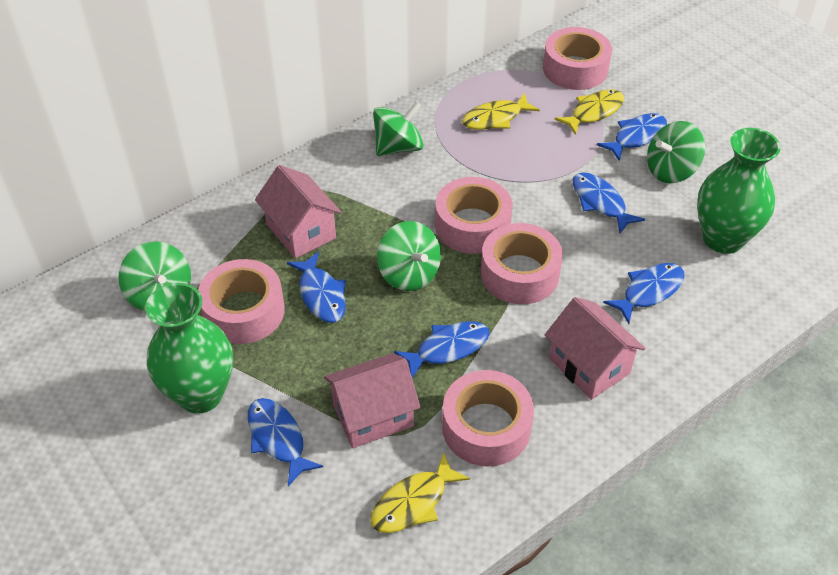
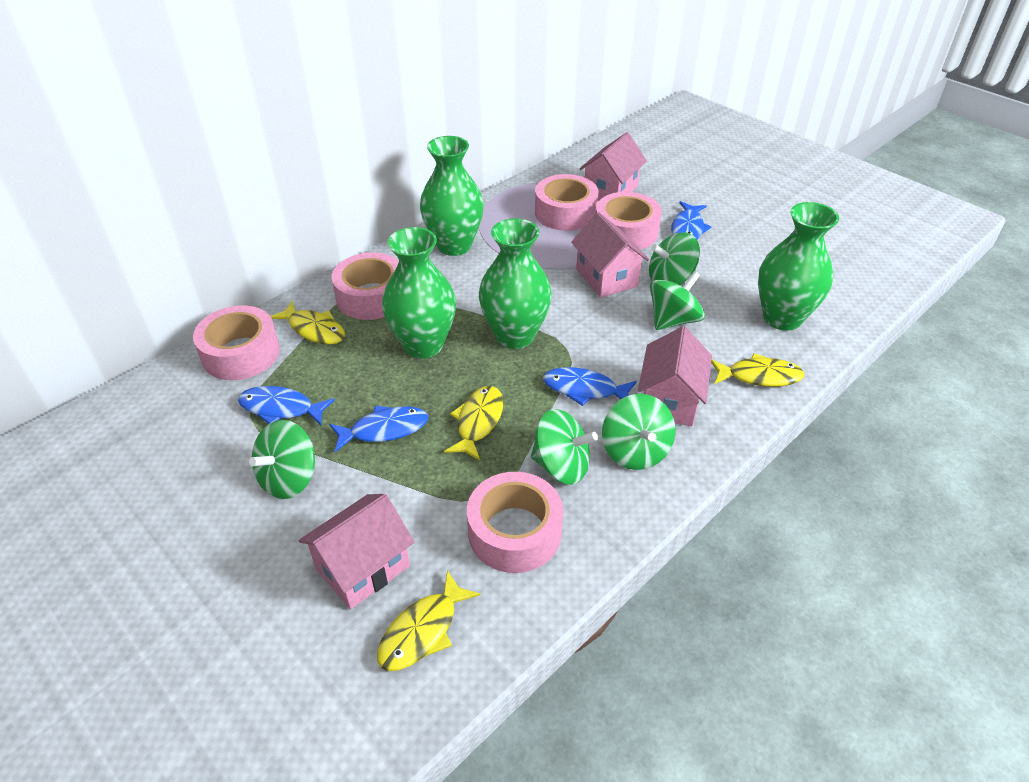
blue fish: [248,398,323,486] [287,252,346,323] [394,321,490,378] [573,172,645,233] [597,113,667,161] [603,263,685,324] = 6 -> [238,386,335,425] [329,406,429,452] [543,367,637,406] [671,201,711,239] = 4
green spinning top: [118,241,191,312] [373,102,423,156] [377,221,441,291] [647,121,705,183] = 4 -> [249,420,315,499] [531,409,598,485] [602,394,675,470] [649,232,700,285] [650,271,705,330] = 5
green vase: [145,283,233,414] [697,128,781,254] = 2 -> [382,227,456,358] [420,136,484,256] [479,218,552,349] [758,202,839,331] = 4
pink house: [255,165,341,258] [324,353,420,448] [545,297,645,400] = 3 -> [299,494,415,609] [571,212,649,298] [579,132,647,200] [638,326,712,426] = 4
yellow fish: [371,452,470,533] [462,93,540,130] [554,89,624,135] = 3 -> [270,301,345,345] [377,570,480,671] [444,386,503,461] [711,353,804,387] = 4

